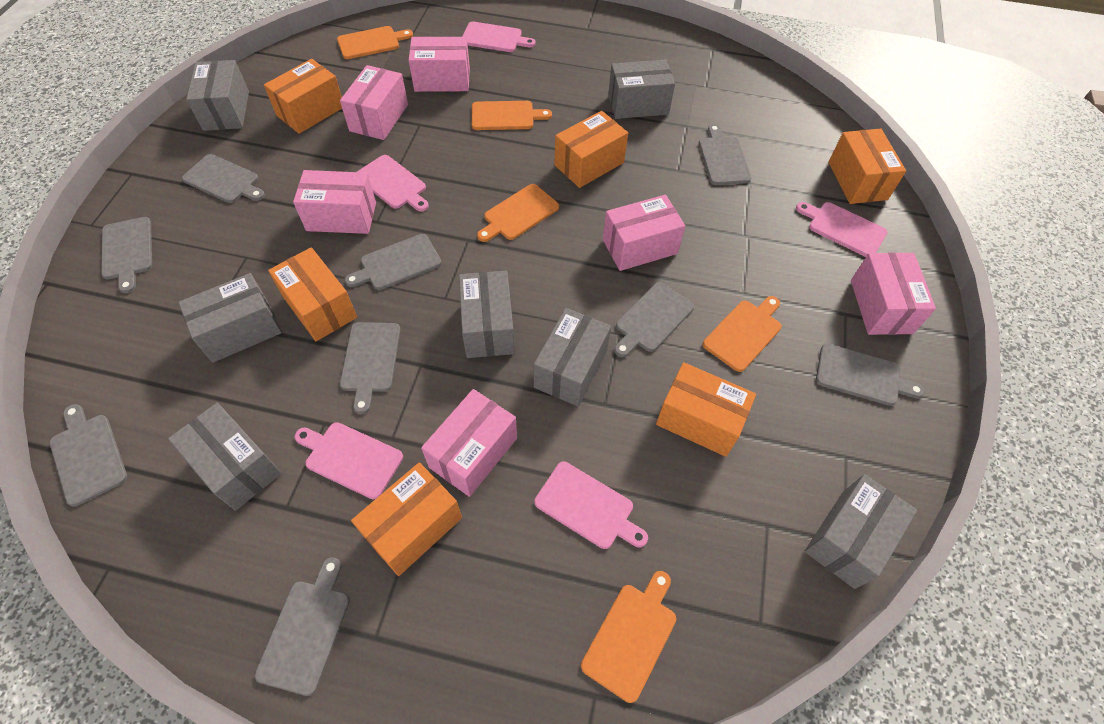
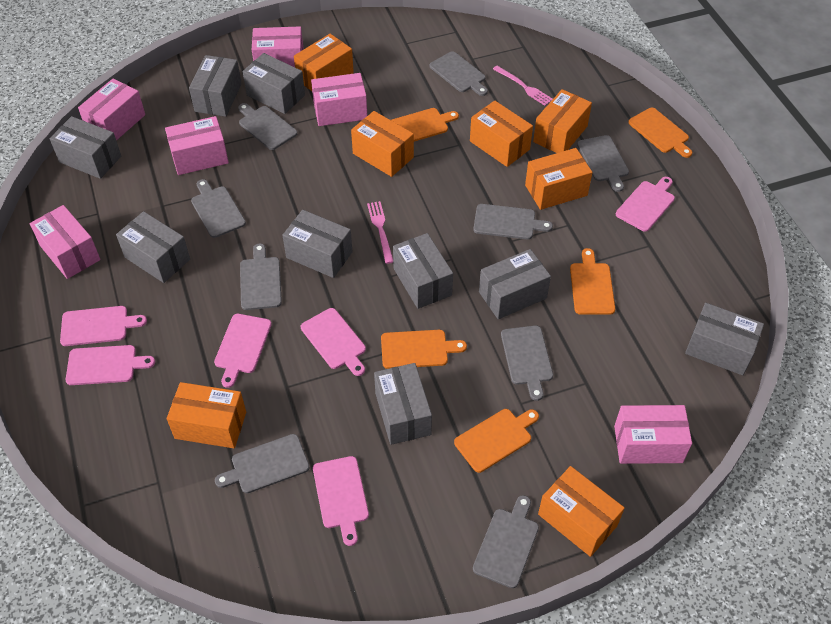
grey box: [168,403,281,511] [178,273,282,363] [186,60,249,131] [459,271,515,358] [534,308,611,407] [608,60,675,119] [805,474,917,589] = 7 -> [50,116,121,179] [116,211,190,283] [189,55,242,117] [243,53,305,114] [283,210,352,278] [374,363,432,445] [393,233,453,309] [479,249,551,319] [685,303,764,375] = 9
orange box: [264,59,342,134] [268,247,357,341] [351,462,462,576] [554,111,628,188] [656,362,756,457] [828,129,906,204] = 6 -> [167,382,246,448] [294,34,354,91] [351,111,414,177] [470,101,533,167] [525,148,593,210] [533,89,592,153] [538,466,625,557] = 7
pink cutting board: [294,422,403,500] [357,155,429,212] [462,21,536,52] [535,462,648,549] [796,202,888,257] = 5 -> [60,306,147,346] [66,345,155,385] [214,314,272,388] [301,308,366,376] [313,456,369,546] [616,177,675,232] = 6
pink fork: none = 0 -> [367,201,393,264] [493,66,553,106] = 2

